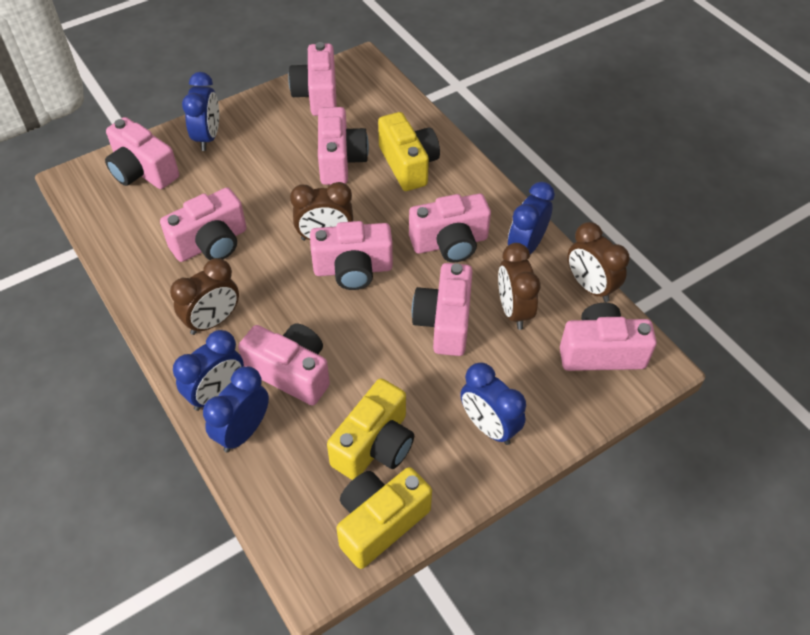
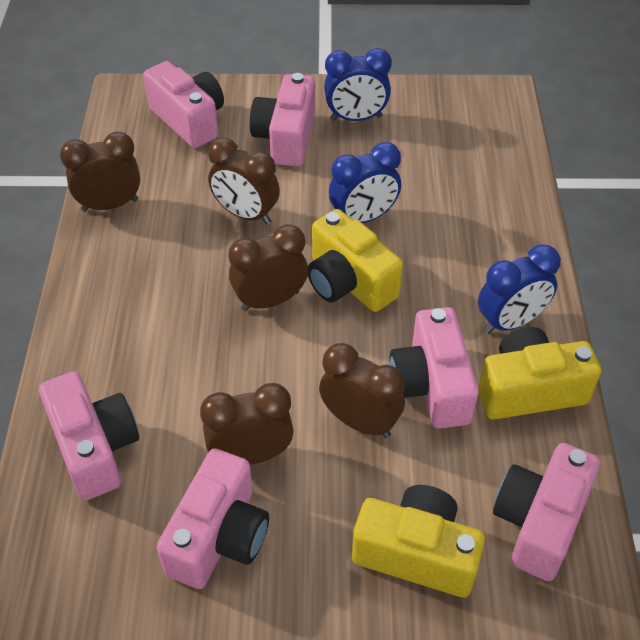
blue clock: [173,330,244,411] [182,72,219,151] [203,366,269,453] [460,362,526,445] [508,182,555,254] = 5 -> [324,48,392,121] [329,142,401,223] [478,244,561,334] = 3
brown clock: [170,258,239,335] [290,182,353,241] [498,243,540,330] [567,222,629,302] = 4 -> [60,132,140,212] [200,383,294,465] [208,138,280,225] [228,224,308,311] [319,343,405,438] = 5
pink camera: [105,117,179,189] [160,188,247,262] [238,323,330,405] [288,42,337,116] [310,221,393,290] [318,107,369,185] [409,194,491,263] [412,263,473,356] [560,303,657,371] = 9 -> [39,371,139,500] [143,61,224,148] [157,449,269,589] [250,73,315,167] [389,307,479,429] [493,443,600,581] = 6

